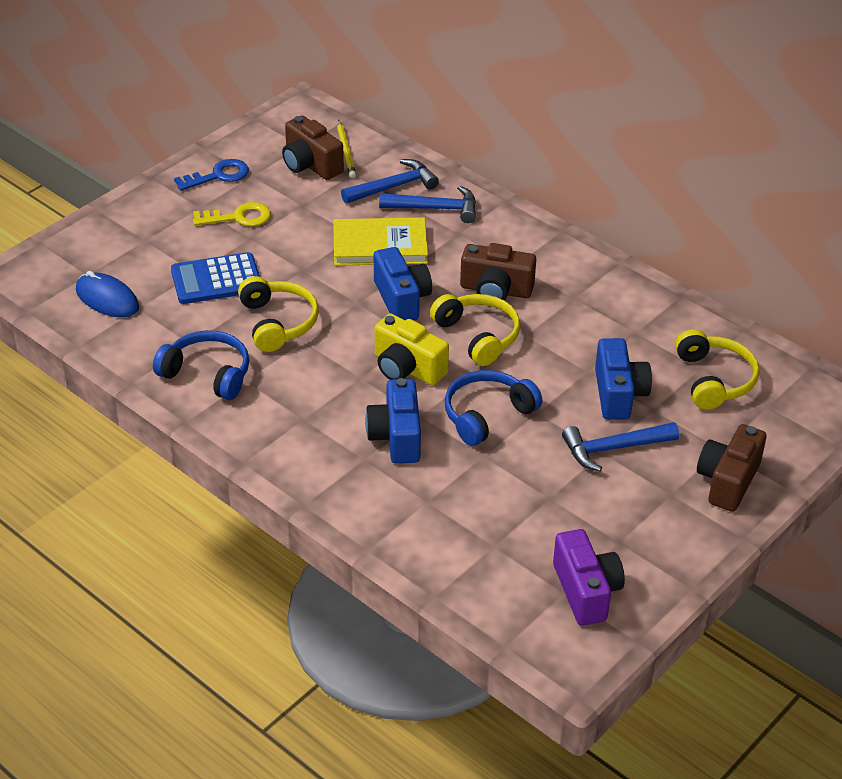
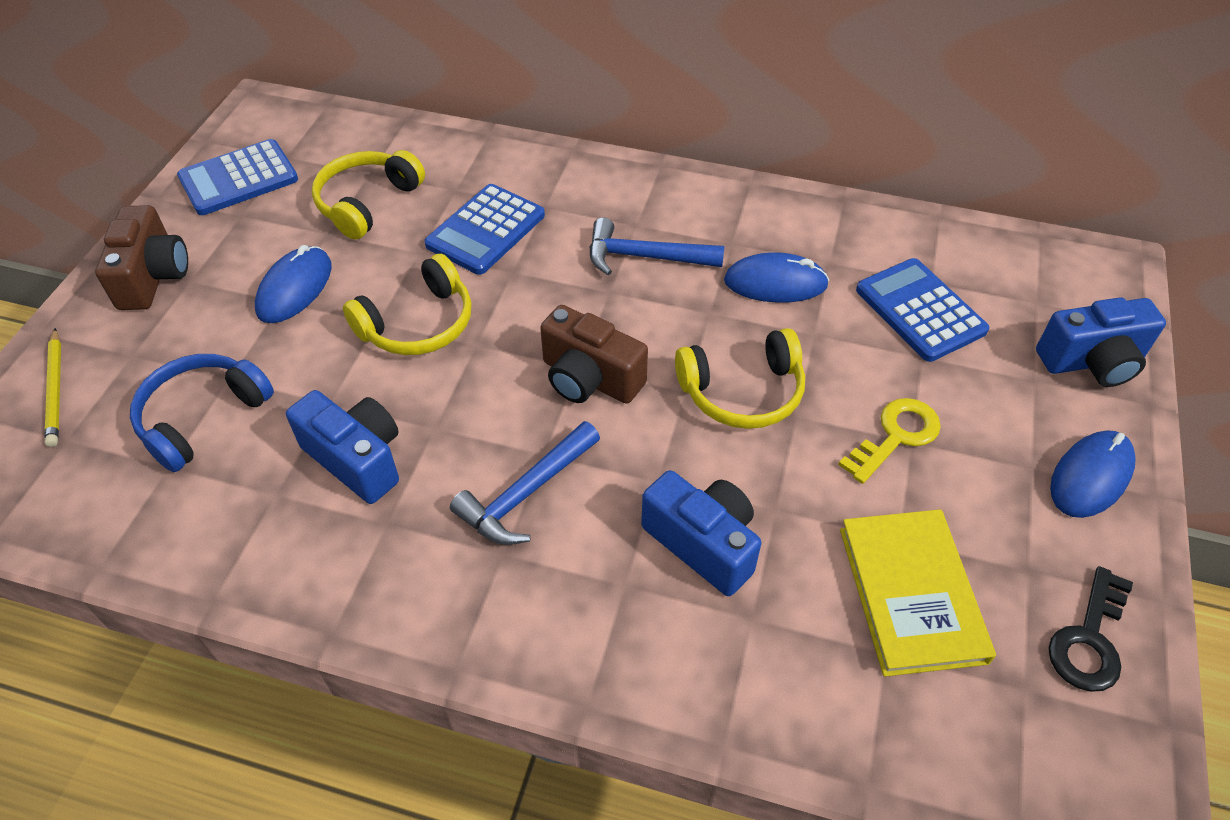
black key: none = 0 -> [1048,566,1133,692] = 1
blue calculator: [171,252,260,304] = 1 -> [177,139,298,215] [424,184,545,275] [856,258,990,362] = 3
blue hammer: [341,159,439,204] [379,186,476,223] [562,422,679,472] = 3 -> [450,421,600,545] [589,218,725,275] = 2
blue headphones: [153,330,249,400] [445,370,542,446] = 2 -> [130,354,274,472] = 1
blue key: [174,159,249,191] = 1 -> none = 0
blue mouse: [76,271,139,318] = 1 -> [255,245,332,323] [724,252,829,303] [1050,430,1136,518] = 3
brown camera: [282,115,344,180] [460,243,536,300] [697,424,767,512] = 3 -> [95,205,188,310] [540,305,648,404] = 2
purple camera: [553,529,625,626] = 1 -> none = 0
yellow camera: [375,314,449,385] = 1 -> none = 0

